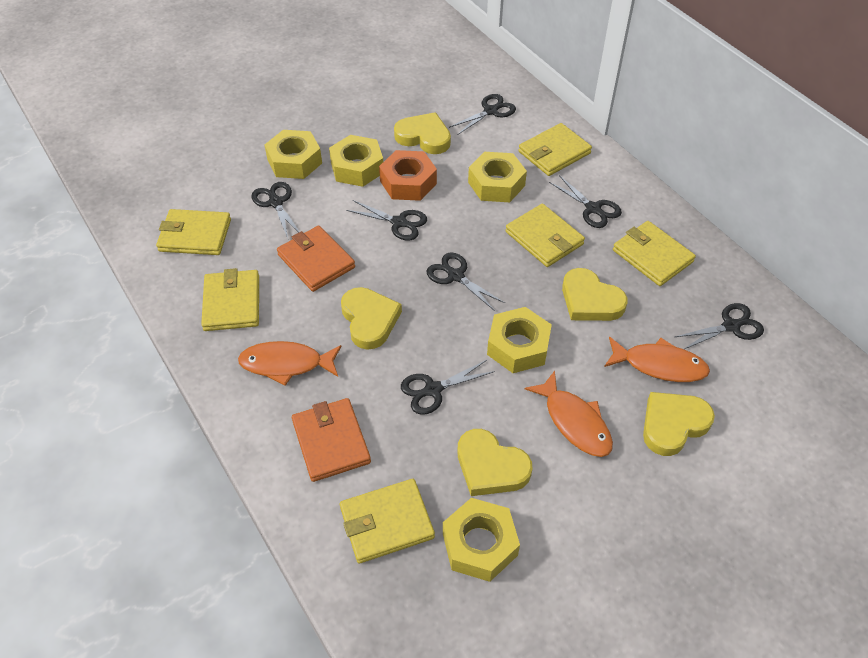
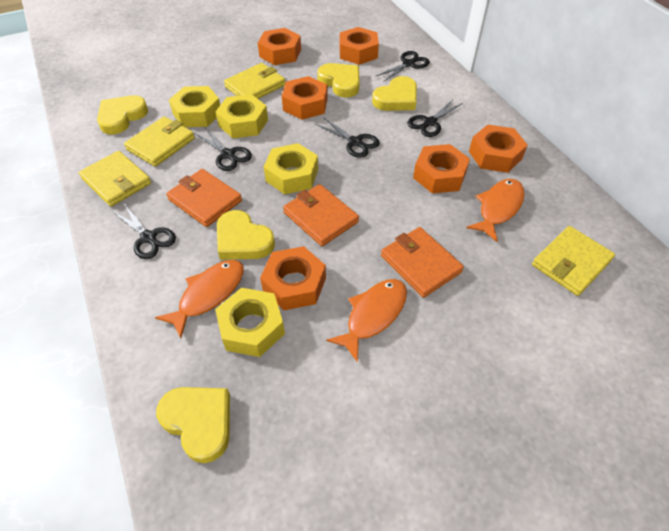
black scissors: [251,182,299,238] [346,200,427,241] [401,360,495,415] [427,253,505,311] [449,94,516,134] [549,175,622,228] [675,303,764,349] = 7 -> [112,205,176,259] [195,129,252,171] [315,117,380,158] [375,51,430,82] [407,99,463,137] = 5
orange nut: [379,150,437,201] = 1 -> [258,28,301,65] [260,246,326,311] [282,76,328,120] [340,27,379,65] [413,144,470,193] [469,125,528,173] = 6
orange wallet: [277,226,355,292] [292,398,371,482] = 2 -> [166,169,242,227] [283,184,359,246] [381,227,464,298] = 3
yellow nut: [264,130,322,179] [329,135,383,187] [443,498,520,582] [468,152,527,202] [487,307,552,373] = 5 -> [169,86,220,127] [215,288,285,357] [216,94,268,138] [264,143,318,194] = 4
yellow wallet: [156,209,231,255] [201,268,259,331] [340,479,435,564] [506,204,585,267] [519,123,592,176] [613,221,696,286] = 6 -> [79,151,151,207] [124,116,195,167] [224,63,285,99] [532,226,615,296] = 4

